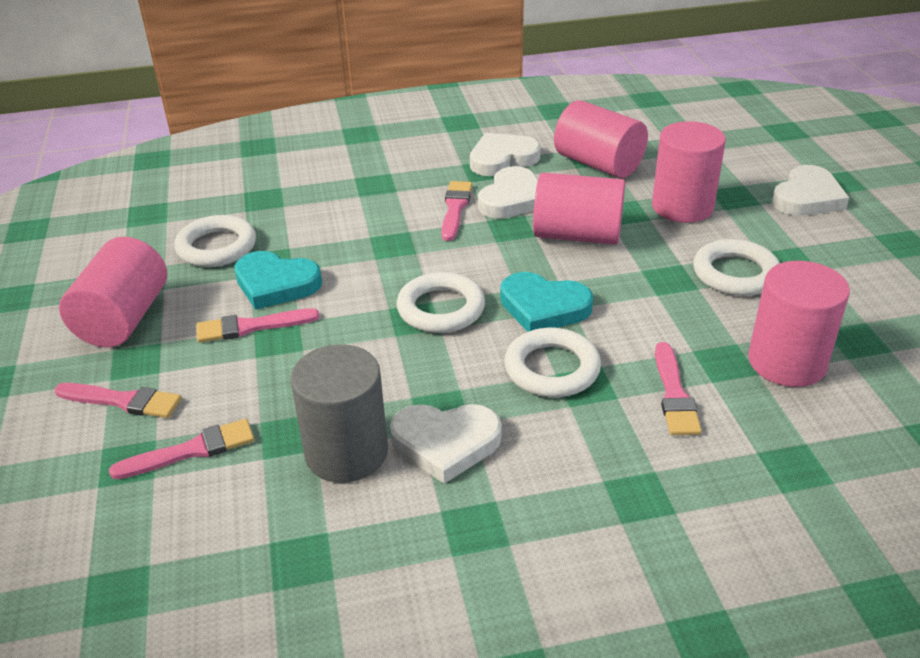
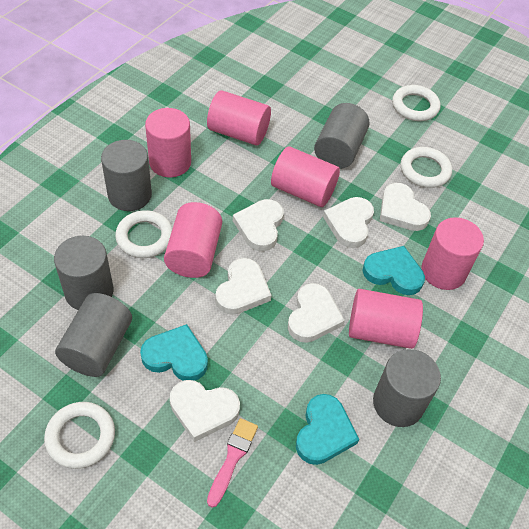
grey cylinder: [291,344,388,483] = 1 -> [54,236,113,310] [55,293,132,377] [101,140,152,211] [314,103,369,169] [373,349,441,427] = 5
pink brush: [54,383,182,418] [109,419,254,479] [197,308,319,343] [441,181,472,241] [655,342,702,435] = 5 -> [207,418,258,508] = 1
pink cylinder: [59,237,167,347] [533,173,625,245] [554,100,648,178] [652,121,726,223] [748,261,850,387] = 5 -> [145,108,191,177] [164,202,222,278] [207,90,271,145] [271,146,340,207] [349,289,423,349] [421,217,484,290] = 6
turquoise heart: [234,251,322,310] [500,272,593,332] = 2 -> [140,324,208,381] [296,394,359,465] [363,246,425,295] = 3
white heart: [390,404,502,484] [470,133,541,176] [478,166,538,219] [772,165,849,216] = 4 -> [170,380,240,442] [215,258,271,315] [233,199,284,251] [288,283,345,343] [323,197,374,248] [380,183,431,231] = 6

